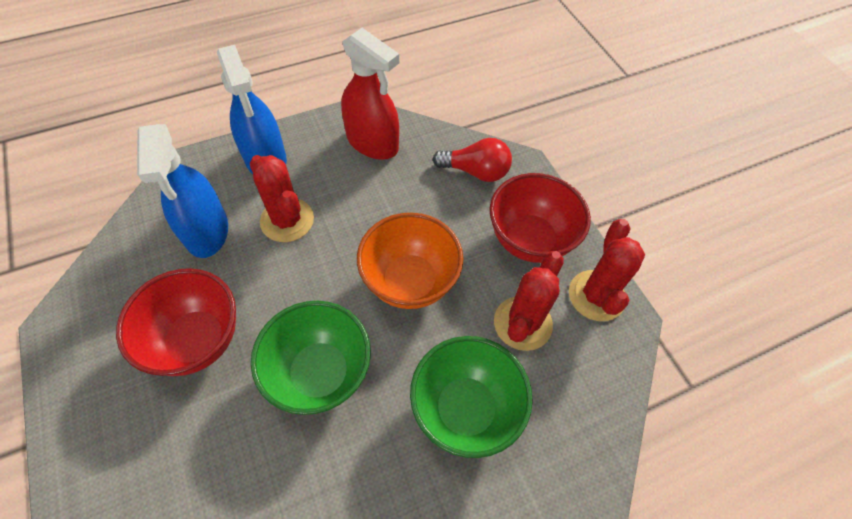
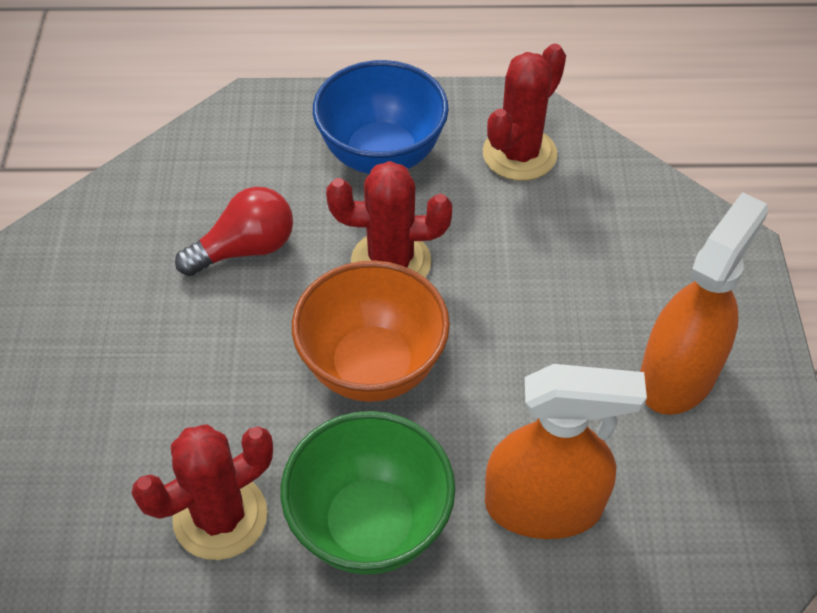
blue bowl: none = 0 -> [313,60,449,174] = 1
blue spray bottle: [137,124,228,258] [217,45,287,174] = 2 -> none = 0
green bowl: [251,301,371,415] [410,336,533,458] = 2 -> [281,411,455,575] = 1
orange spray bottle: none = 0 -> [485,364,647,539] [640,192,768,415] = 2
red bowl: [116,268,236,376] [490,173,591,263] = 2 -> none = 0
red spray bottle: [341,28,399,160] = 1 -> none = 0

